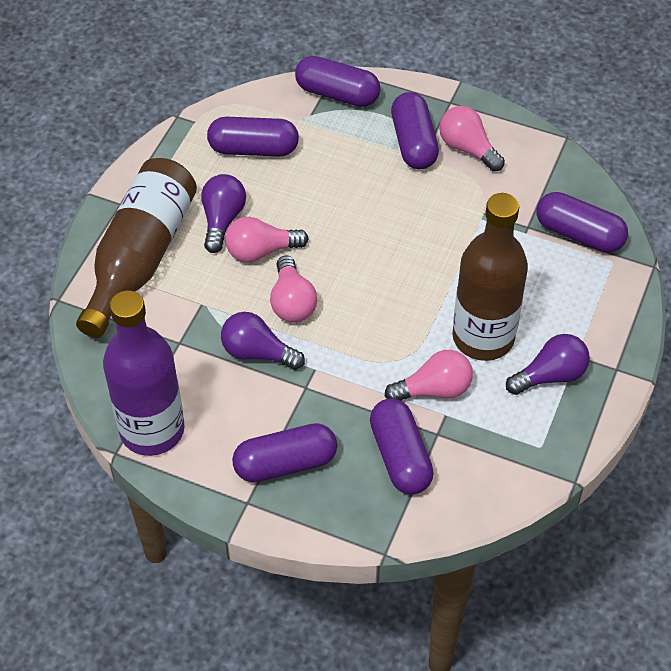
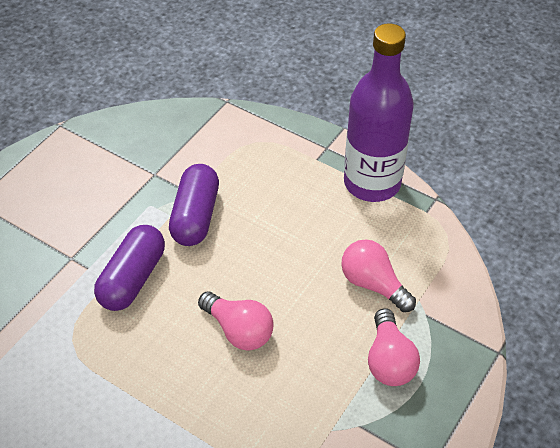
brown bottle: [76,158,197,338] [453,193,528,361] = 2 -> none = 0
pink light bulb: [225,217,309,262] [270,256,317,323] [385,350,473,401] [439,106,505,172] = 4 -> [198,291,274,350] [341,239,416,312] [368,308,420,386] = 3
purple capsule: [207,117,299,157] [232,423,337,482] [295,56,381,107] [370,398,434,495] [391,92,439,169] [536,192,628,253] = 6 -> [94,225,165,311] [169,164,219,246] = 2
purple light bulb: [201,174,246,253] [221,312,305,370] [506,334,590,395] = 3 -> none = 0

